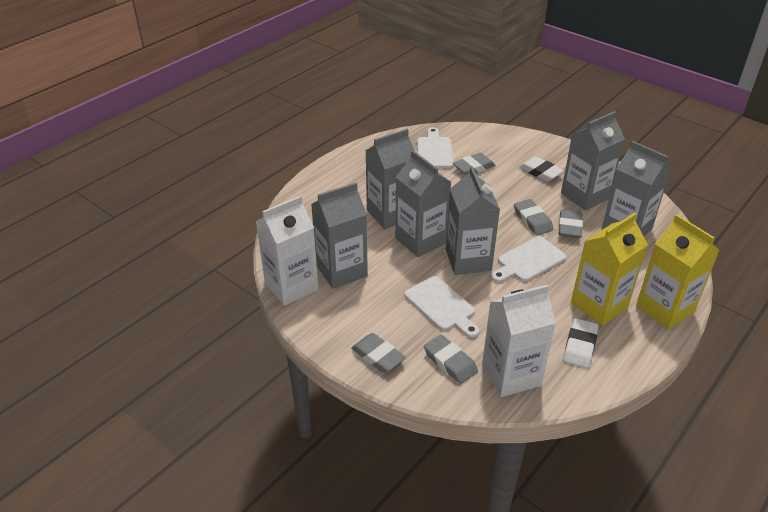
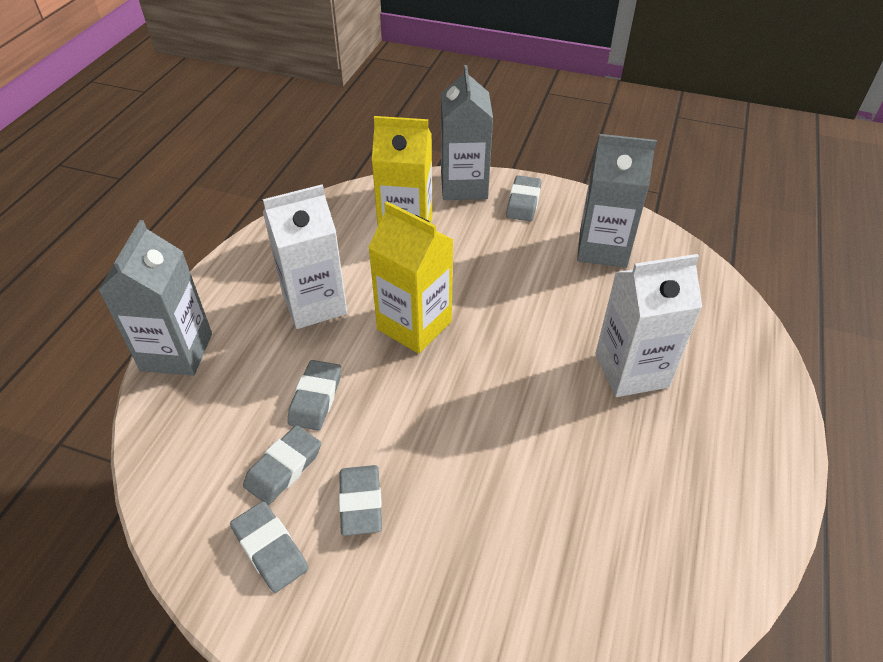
grey carton: [311,182,368,289] [365,129,415,229] [395,150,451,257] [446,167,500,275] [561,111,625,210] [602,141,671,236] = 6 -> [98,220,212,376] [441,65,493,200] [577,134,657,268] = 3
white cutting board: [405,276,479,338] [417,127,454,168] [491,236,566,282] = 3 -> none = 0
white eraser: [519,156,564,182] [563,318,599,368] = 2 -> none = 0

